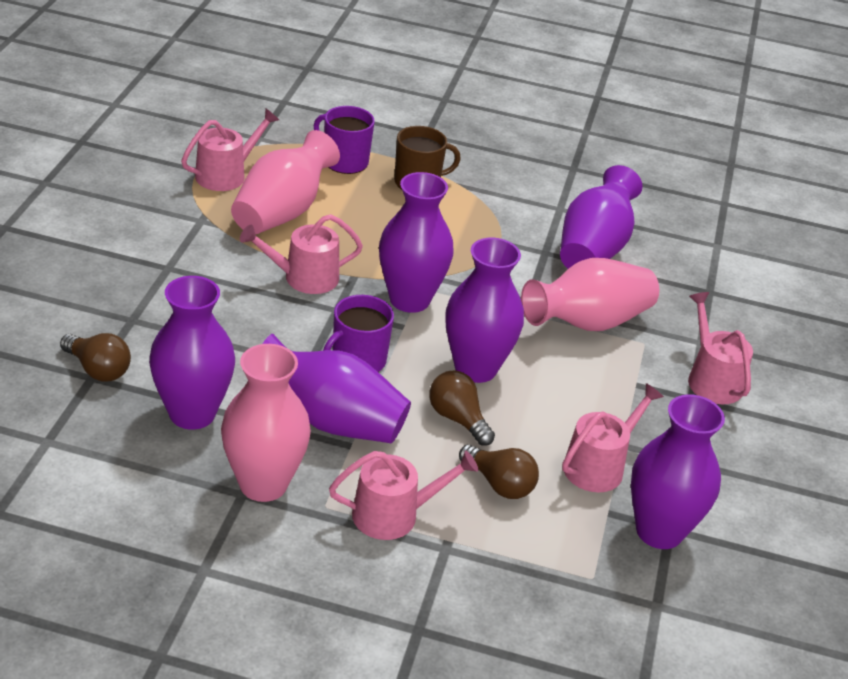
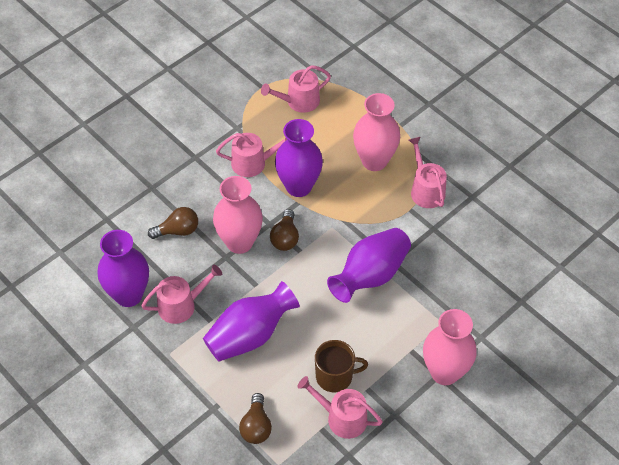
purple mug: [314,106,375,174] [323,295,394,372] = 2 -> none = 0
purple vase: [149,276,235,430] [263,334,411,443] [379,172,454,313] [445,238,524,383] [560,165,642,269] [631,394,725,549] = 6 -> [98,230,149,307] [203,281,300,361] [275,119,323,197] [327,228,411,303] = 4

